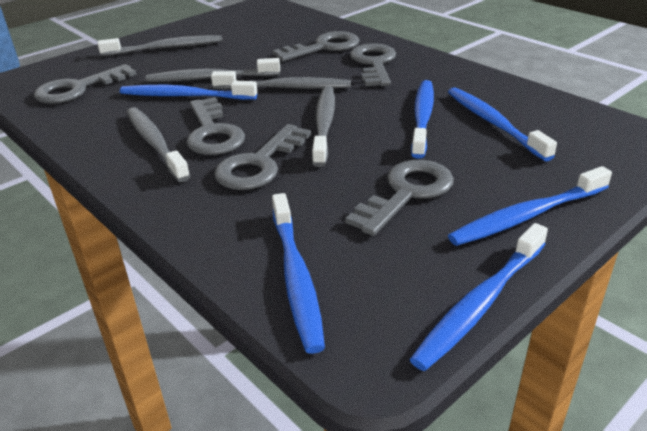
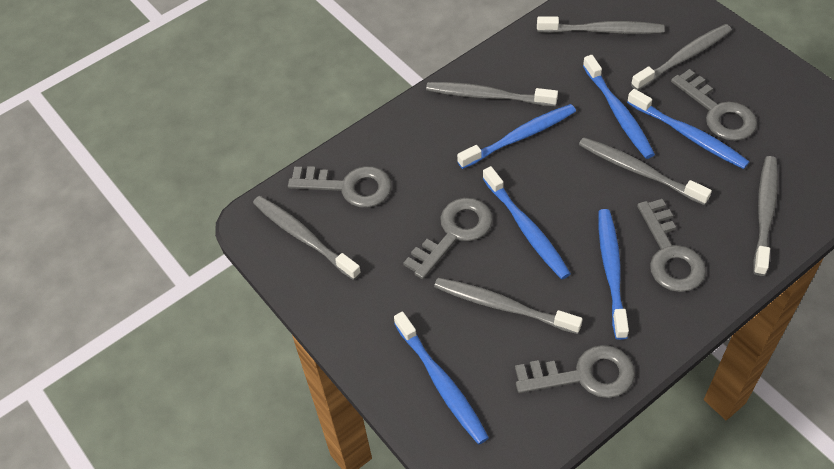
grey key: [34,64,136,104] [186,97,245,155] [214,124,311,190] [272,31,360,61] [345,160,454,236] [350,43,396,86] = 6 -> [288,166,392,208] [403,198,493,279] [515,345,635,398] [637,199,706,292] [671,69,757,141] = 5
grey toothbrush: [97,35,222,56] [127,107,190,182] [145,58,280,82] [211,71,351,89] [312,86,335,167] = 5 -> [253,196,361,280] [426,82,558,107] [434,278,583,334] [537,16,665,34] [579,137,712,205] [631,24,732,90] [753,156,778,276] = 7

